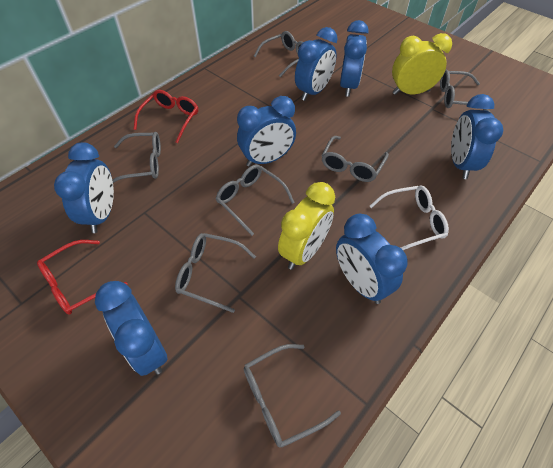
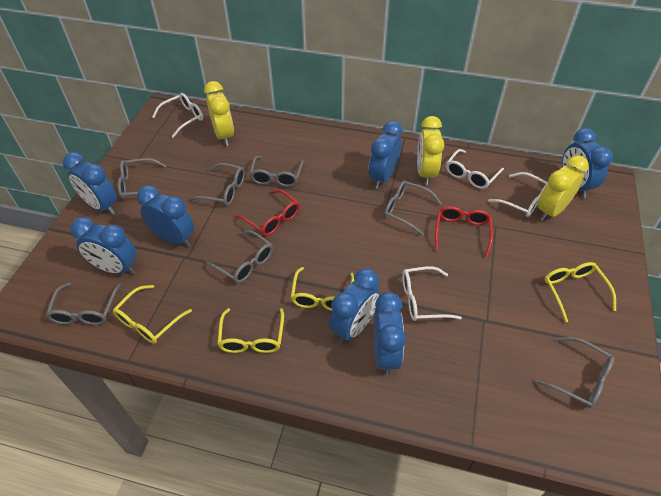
white glasses: [370,185,449,250] = 1 -> [152,93,203,138] [402,266,462,321] [446,149,504,189] [488,172,548,217] = 4
yellow clock: [278,182,335,270] [392,33,452,95] = 2 -> [204,81,234,146] [417,116,444,185] [538,155,589,221] = 3
yellow glasses: none = 0 -> [113,285,192,344] [217,308,284,353] [291,267,355,311] [544,262,616,322] = 4

